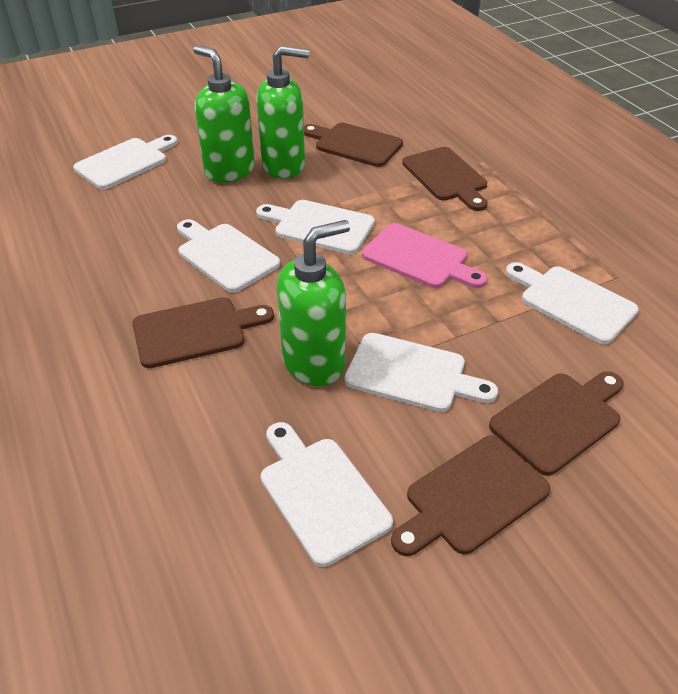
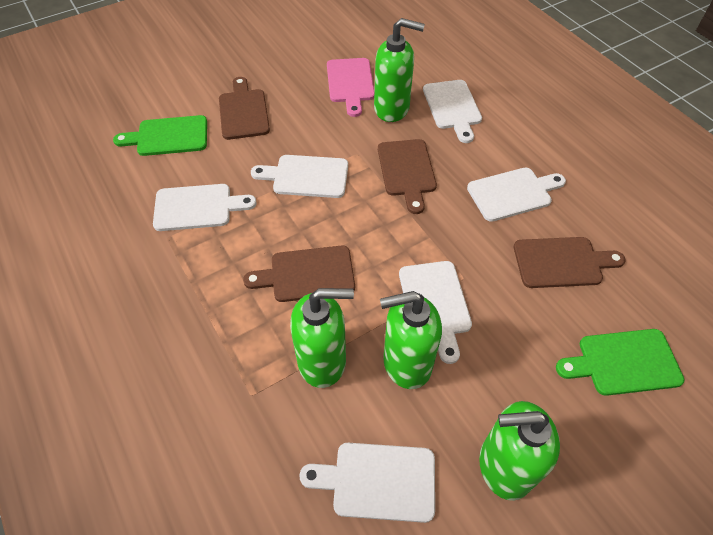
brown cutting board: [132,297,274,368] [304,123,403,167] [391,436,550,556] [402,147,487,211] [489,371,624,476] = 5 -> [219,77,270,140] [243,246,355,302] [378,139,437,214] [514,237,626,288] = 4
green cutting board: none = 0 -> [113,115,207,156] [556,329,685,396] = 2
green soap dispenser: [193,45,255,183] [256,46,309,179] [277,220,350,386] = 3 -> [290,288,354,388] [374,18,425,122] [380,291,442,389] [479,401,560,501] = 4

